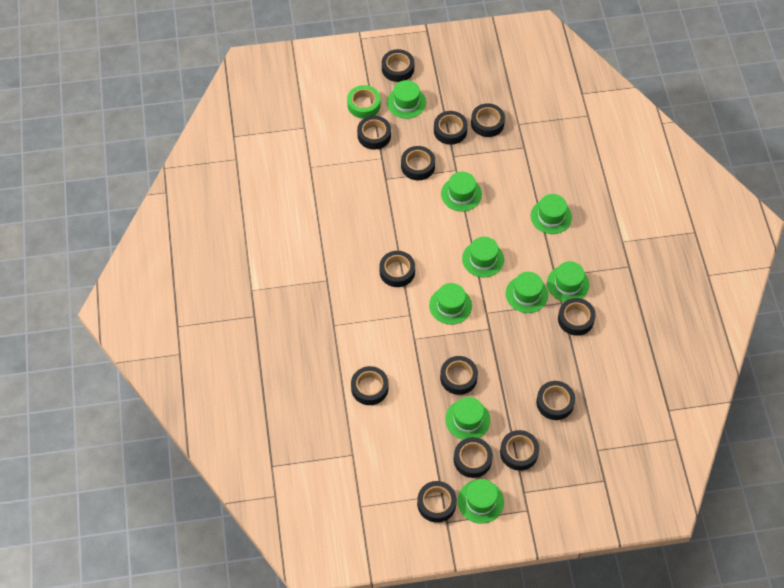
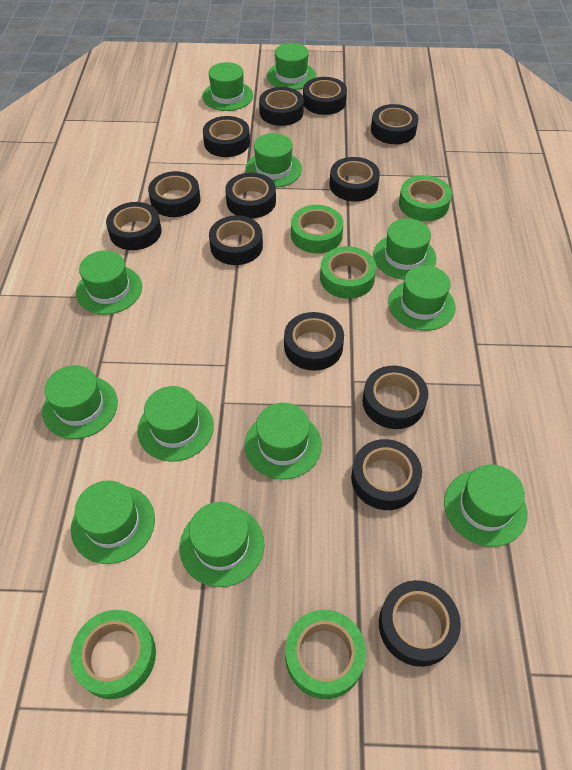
green hat: [387,80,426,119] [429,283,472,325] [441,172,482,211] [445,397,490,440] [458,479,504,524] [462,237,504,278] [506,272,548,313] [531,194,572,234] [547,261,589,302] = 9 -> [42,365,118,439] [71,480,155,564] [76,250,142,315] [137,386,214,462] [179,502,264,587] [202,62,253,111] [245,133,302,188] [245,403,322,480] [267,43,316,90] [373,218,436,280] [388,265,456,331] [444,465,527,547] = 12
green tape: [347,85,381,119] = 1 -> [70,610,156,699] [285,610,366,699] [291,205,344,253] [320,246,376,299] [399,175,452,221] = 5

